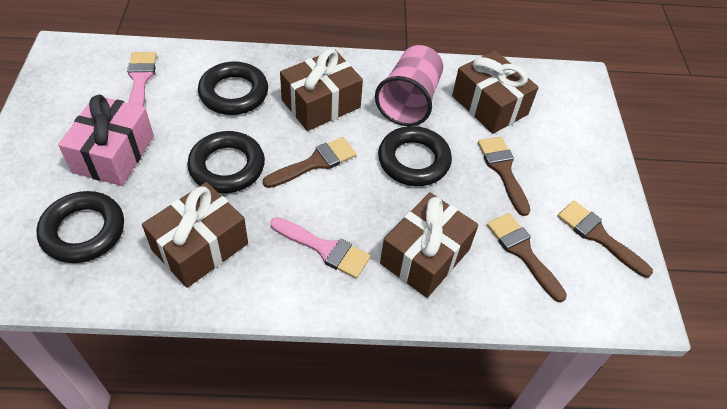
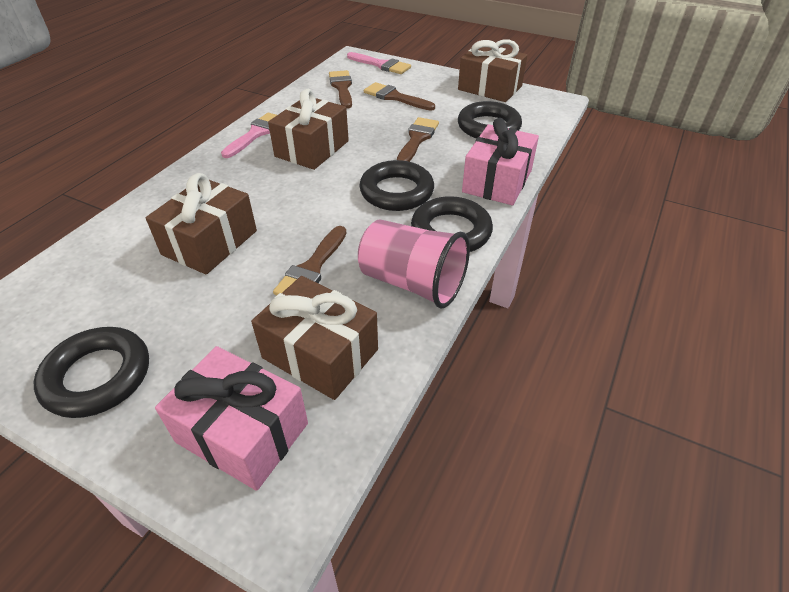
pink gift: [58,95,154,186] = 1 -> [155,346,308,491] [462,118,539,205] = 2

